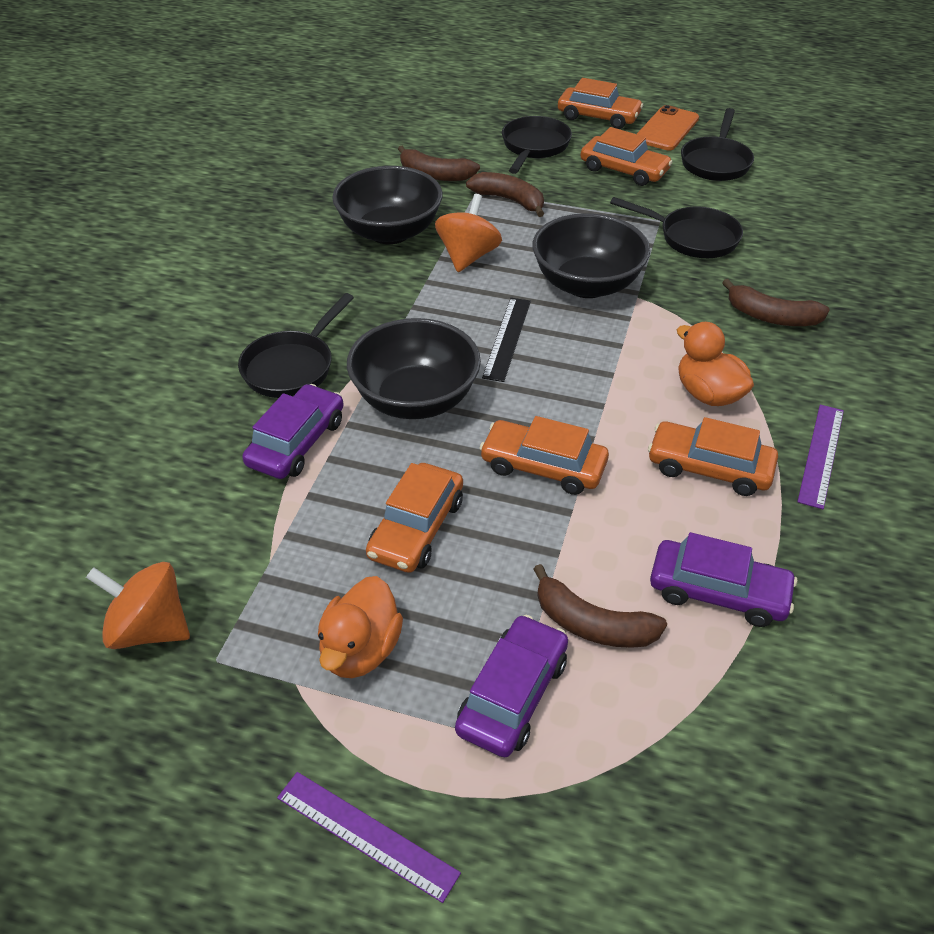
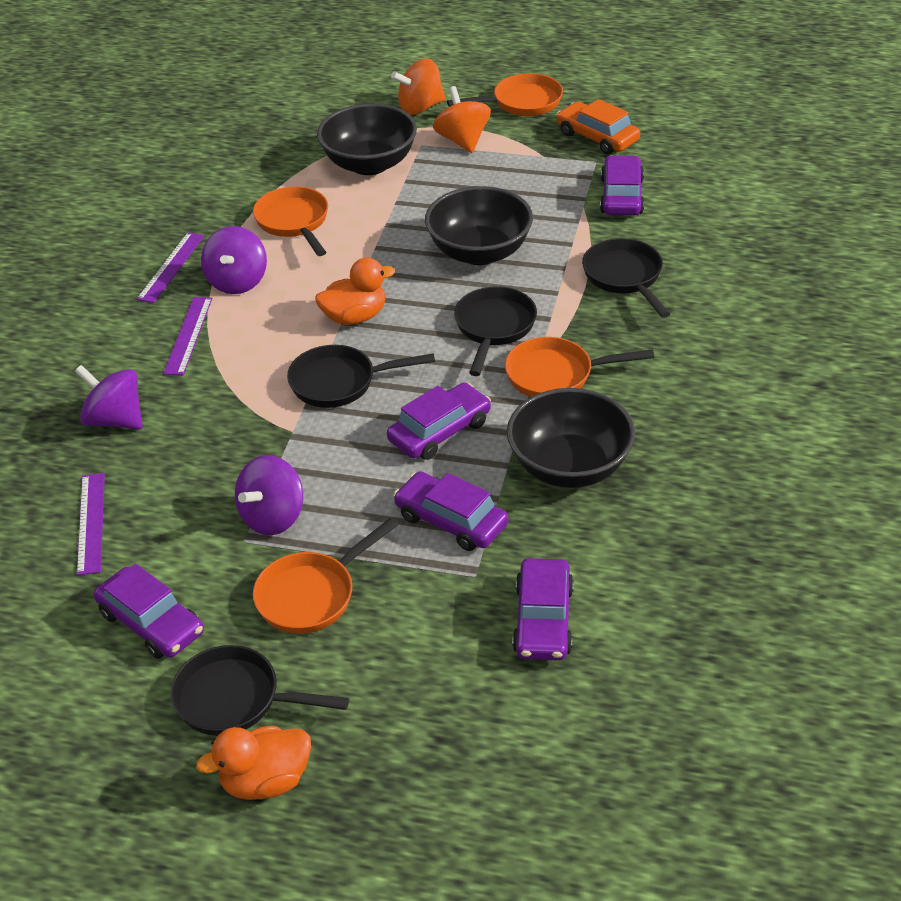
black ruler: [482,298,531,382] = 1 -> none = 0
brown banana: [398,146,480,181] [466,172,544,217] [533,564,667,648] [722,279,829,326] = 4 -> none = 0
orange car: [366,463,463,573] [479,416,609,495] [558,78,643,129] [580,127,673,186] [648,417,778,496] = 5 -> [556,99,640,155] = 1
orange pan: none = 0 -> [253,186,328,256] [253,518,398,634] [447,73,563,116] [505,337,654,397] = 4
orange phone: [637,105,699,150] = 1 -> none = 0
purple car: [242,384,344,479] [455,615,568,757] [650,532,797,627] = 3 -> [94,564,204,659] [387,383,491,460] [394,471,509,551] [512,558,574,660] [600,155,644,215] = 5
purple ruler: [277,772,461,903] [797,404,844,509] = 2 -> [77,473,105,575] [137,232,204,303] [163,297,212,375] = 3
purple spinning top: none = 0 -> [75,365,143,430] [201,226,267,294] [235,455,303,535] = 3

